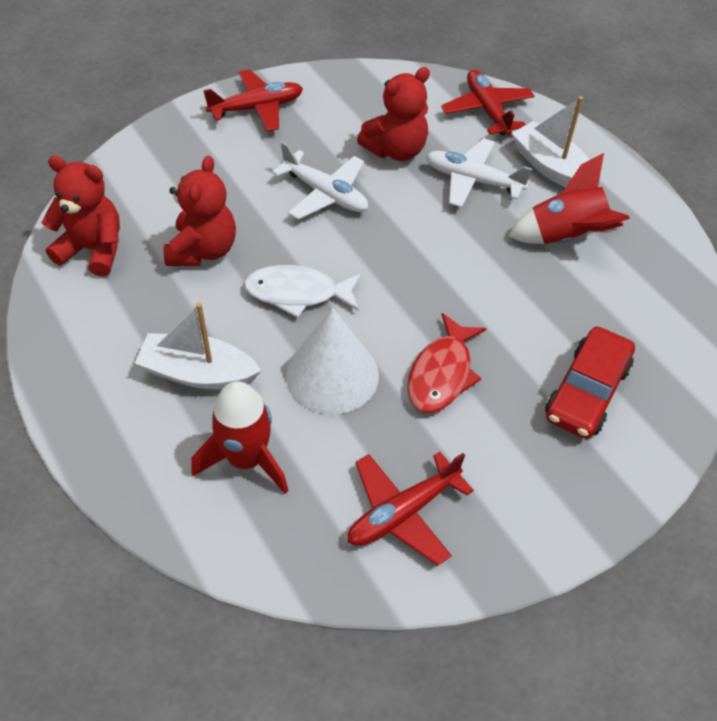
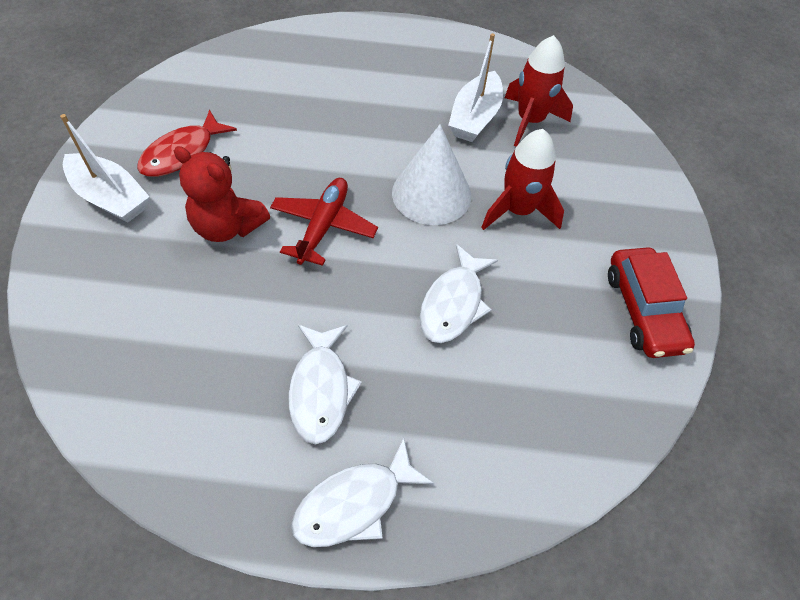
red plane: [203,69,303,132] [347,452,474,566] [441,70,535,135] = 3 -> [270,178,378,266] = 1
red teddy bear: [42,156,120,277] [164,156,236,266] [357,67,430,161] = 3 -> [174,146,270,242] = 1
white fish: [244,265,362,318] = 1 -> [289,325,362,444] [291,438,434,547] [420,244,498,343] = 3
white plane: [272,142,368,220] [426,138,532,208] = 2 -> none = 0

